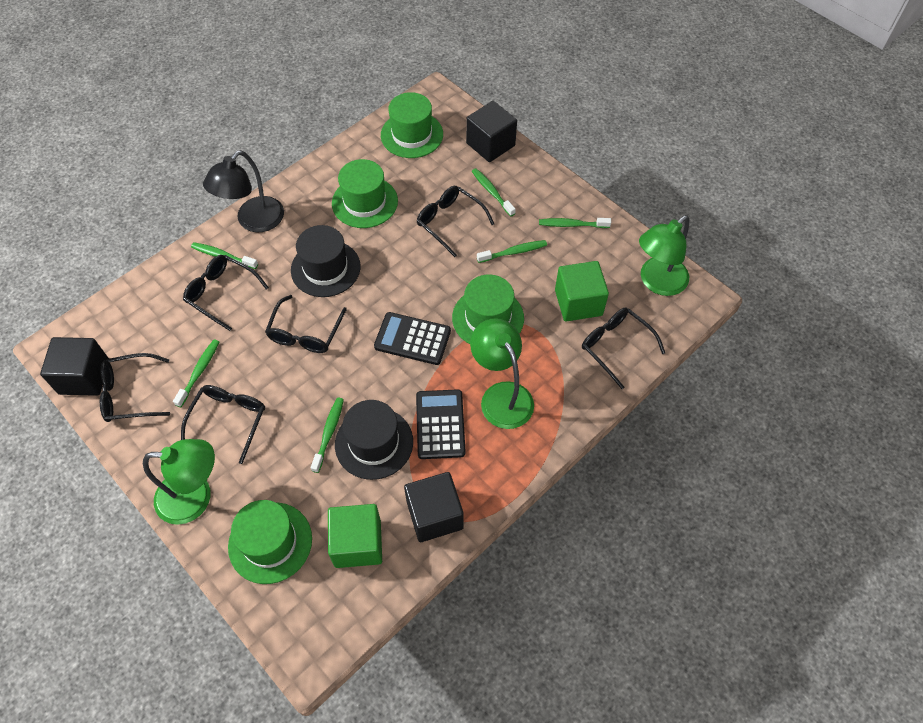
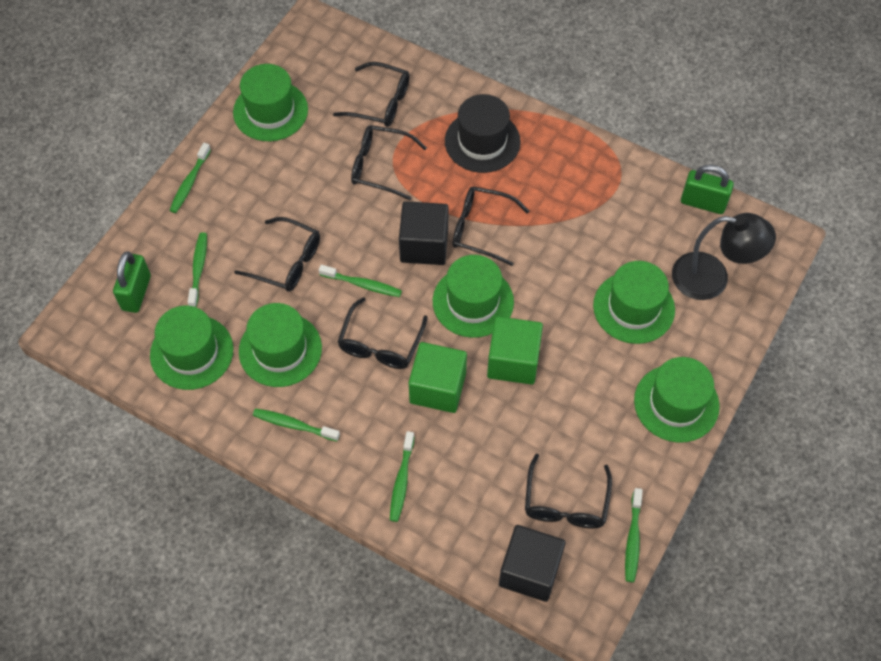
black calculator: [374,312,451,365] [416,389,466,459] = 2 -> none = 0
black cube: [40,337,109,396] [404,472,464,542] [466,101,517,162] = 3 -> [399,201,448,265] [499,525,566,602] = 2
black hat: [291,225,360,297] [335,400,413,480] = 2 -> [445,94,521,173] = 1
green hat: [228,500,312,584] [332,159,398,228] [381,92,443,158] [452,275,524,344] = 4 -> [150,306,234,390] [233,64,308,141] [239,303,322,387] [433,255,514,338] [593,261,675,344] [634,357,720,443] = 6
green lamp: [143,439,215,525] [470,318,534,429] [639,215,689,296] = 3 -> none = 0
green padlock: none = 0 -> [113,252,151,313] [681,164,734,214] = 2

